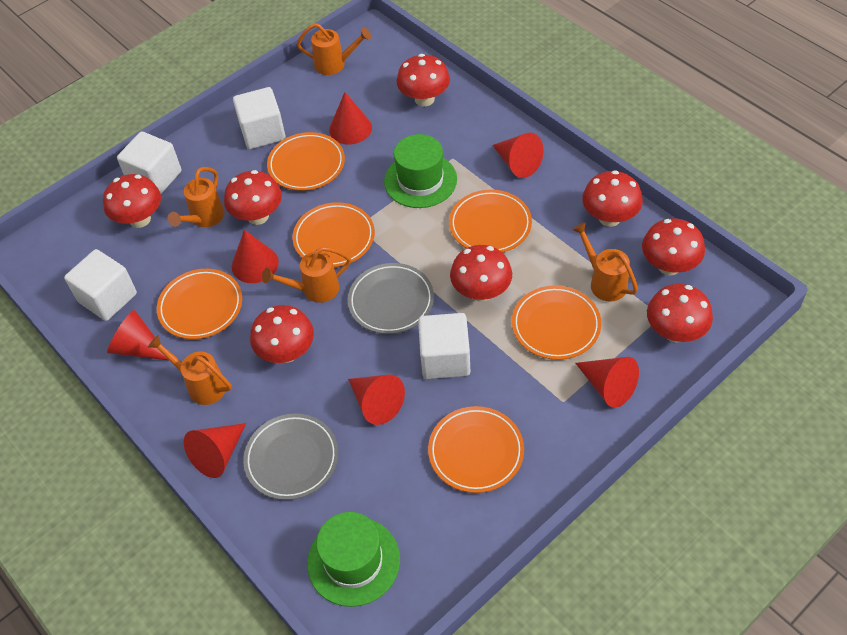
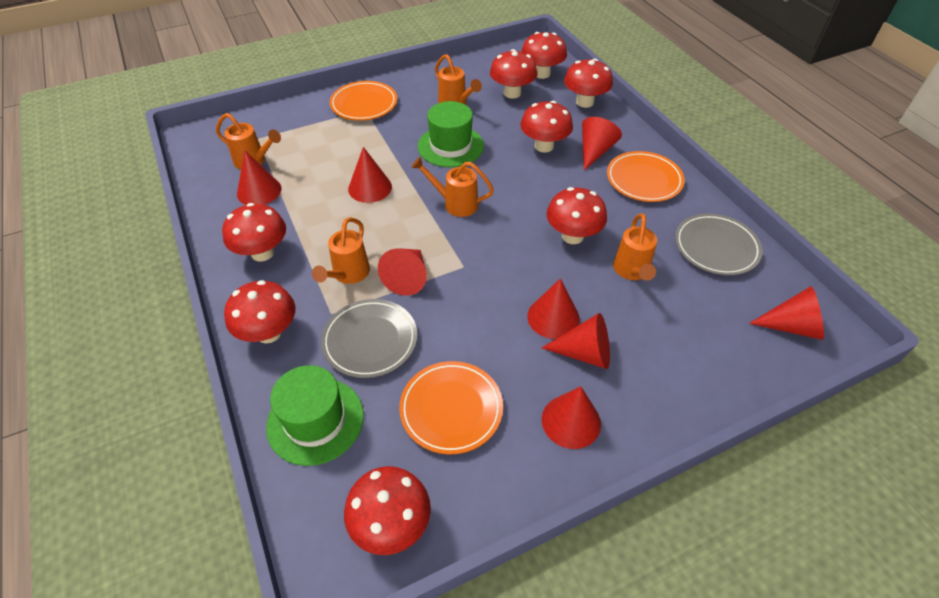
orange plate: [157,269,242,339] [267,132,345,191] [292,202,375,267] [428,406,524,493] [449,190,532,253] [512,285,601,360] = 6 -> [330,81,397,121] [399,361,503,454] [607,151,685,202] = 3
red cone: [107,310,168,360] [184,423,246,478] [232,230,279,283] [329,92,372,144] [348,375,405,425] [493,133,544,178] [575,357,639,408] = 7 -> [237,151,282,205] [348,147,392,203] [378,248,427,296] [527,278,580,339] [542,313,610,369] [542,386,601,449] [582,117,622,170] [749,286,824,340] = 8
white cube: [64,249,137,321] [117,131,181,194] [233,87,286,149] [418,313,470,379] = 4 -> none = 0

